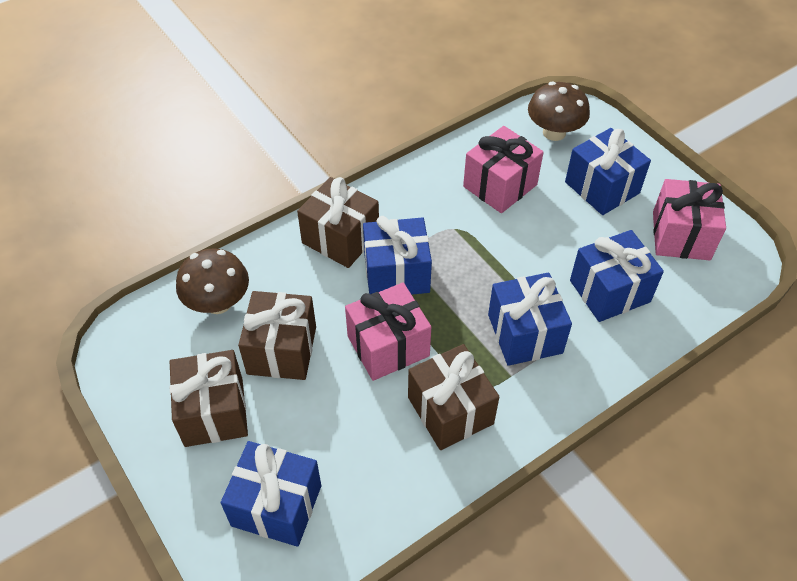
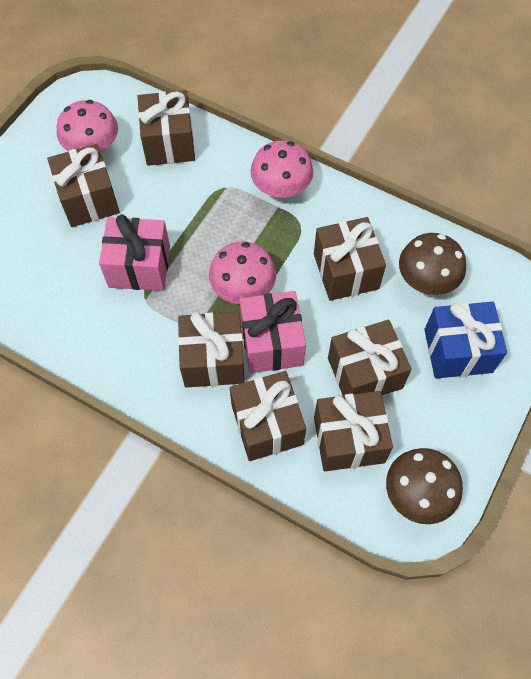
blue gift: [221,441,321,547] [363,216,432,295] [488,272,572,366] [565,128,651,215] [570,230,664,322] = 5 -> [424,302,507,379] = 1
brown gift: [170,350,248,447] [238,291,316,380] [297,177,379,268] [408,344,499,450] = 4 -> [47,144,120,227] [138,90,195,166] [178,312,245,388] [230,371,306,461] [314,217,386,301] [314,391,393,472] [328,320,412,396] = 7
pink gift: [345,282,431,381] [463,126,544,213] [653,179,726,260] = 3 -> [99,215,170,291] [240,291,306,373] = 2
pink mushroom: none = 0 -> [57,100,118,155] [209,242,276,304] [251,140,313,199] = 3

